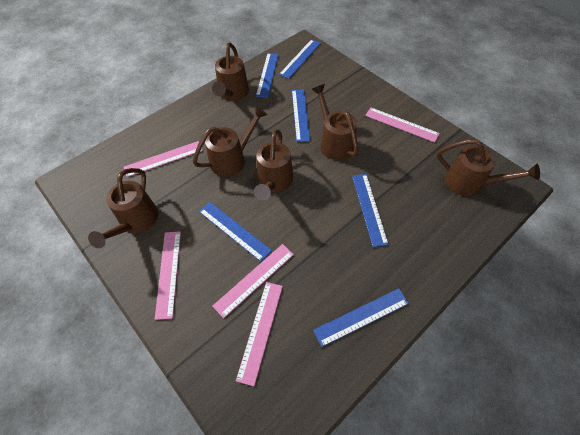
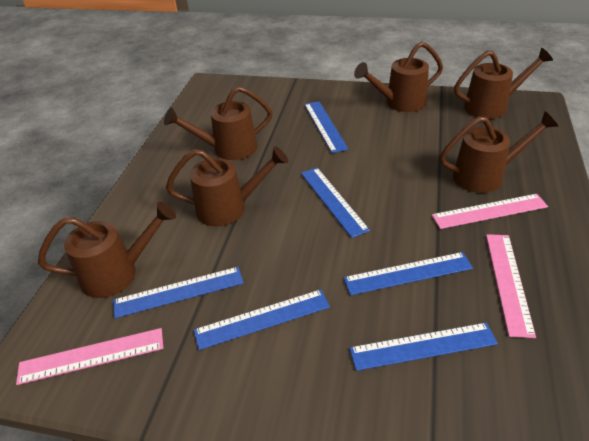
pink ruler: [124,141,203,177] [155,231,181,320] [213,244,294,318] [236,282,283,386] [365,108,440,142] = 5 -> [16,328,163,385] [432,194,548,229] [486,234,536,338] = 3

